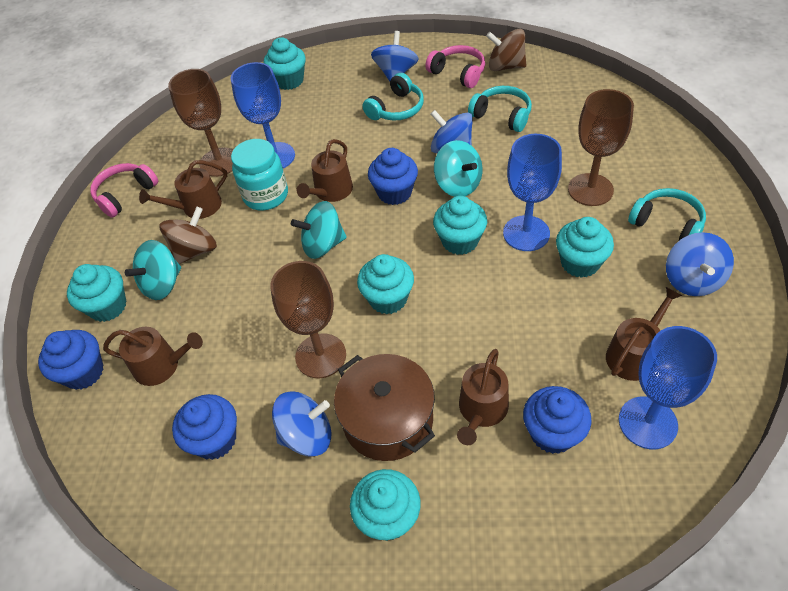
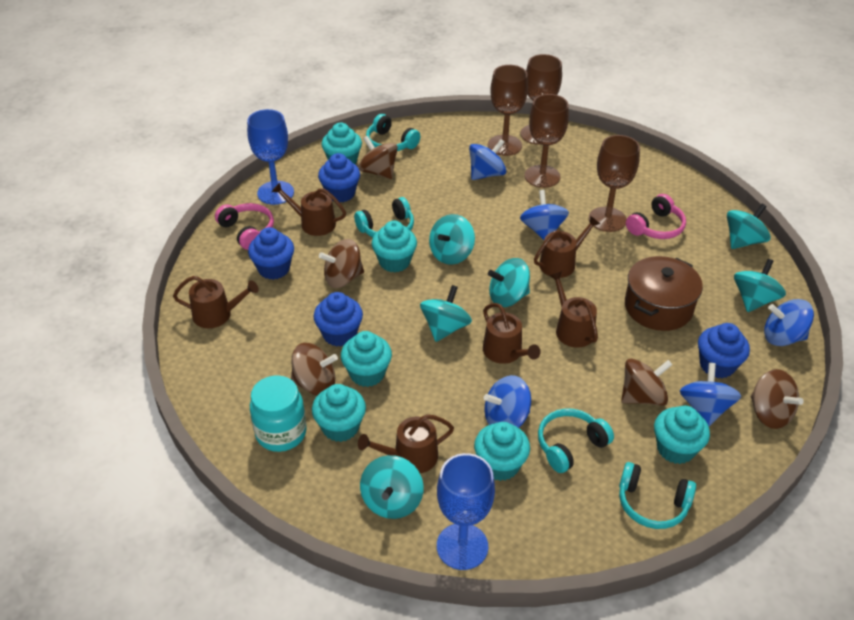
blue goblet: [231,62,295,169] [503,134,562,251] [619,326,717,449] = 3 -> [247,109,294,205] [437,453,495,570] = 2
blue spinning top: [272,391,331,456] [371,31,419,81] [431,110,473,153] [666,232,734,296] = 4 -> [469,139,506,180] [484,375,531,428] [520,190,569,240] [680,363,741,426] [764,299,814,346] = 5
brown goblet: [168,69,234,177] [270,261,346,379] [568,89,634,206] = 3 -> [488,65,528,156] [520,54,562,145] [524,94,569,188] [589,135,640,232] = 4
brown spinning top: [159,207,217,264] [486,29,526,71] = 2 -> [291,343,338,396] [319,239,364,288] [358,136,398,179] [621,359,672,406] [751,369,804,429] = 5
brown watering can: [103,327,203,386] [139,160,227,219] [297,139,353,202] [457,349,509,445] [606,287,682,381] = 5 -> [173,276,259,328] [272,182,346,236] [358,414,454,473] [483,303,541,364] [534,216,600,278] [549,271,598,348] = 6
turquoise headphones: [362,73,424,121] [468,86,532,132] [628,188,706,240] = 3 -> [354,197,414,238] [366,114,420,151] [538,408,614,473] [619,462,696,529] = 4
turquoise spinning top: [125,240,181,300] [291,201,347,259] [434,140,483,197] = 3 -> [360,455,424,519] [420,285,472,342] [429,214,475,265] [488,258,530,307] [727,204,771,249] [734,259,786,312] = 6

